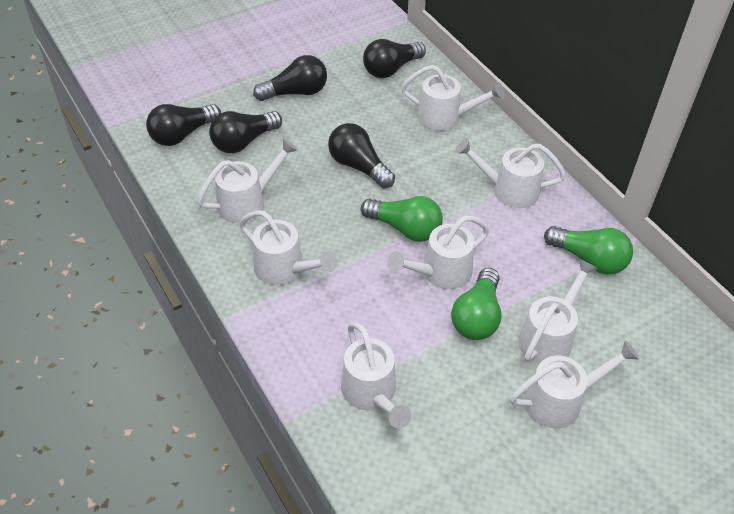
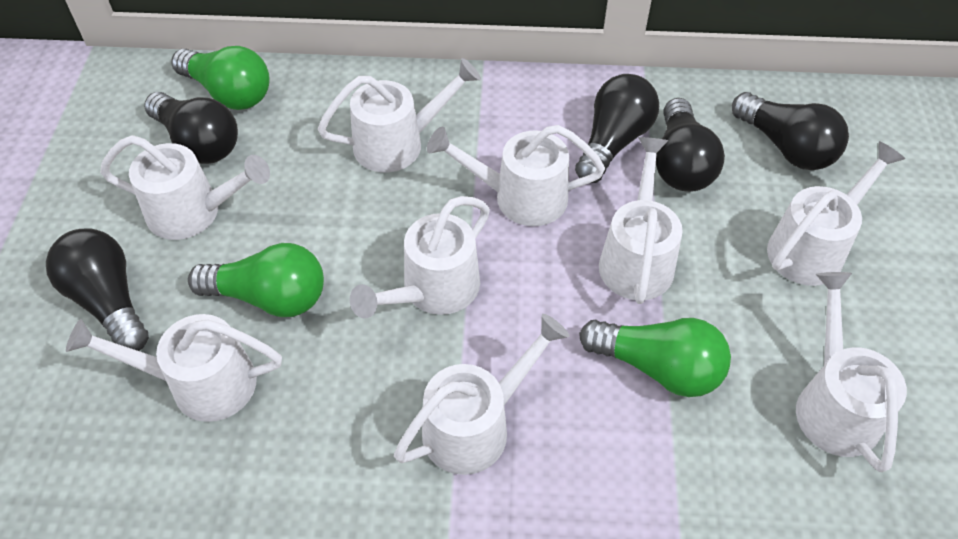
white watering can: [197,138,298,223] [240,210,337,285] [341,322,412,428] [387,216,489,289] [401,65,505,131] [455,138,566,208] [510,340,639,428] [518,259,598,364] = 8 -> [66,314,282,422] [100,135,270,240] [318,58,481,172] [350,196,490,319] [394,314,569,475] [427,125,605,226] [599,137,683,304] [767,141,905,286] [796,272,907,472] = 9

